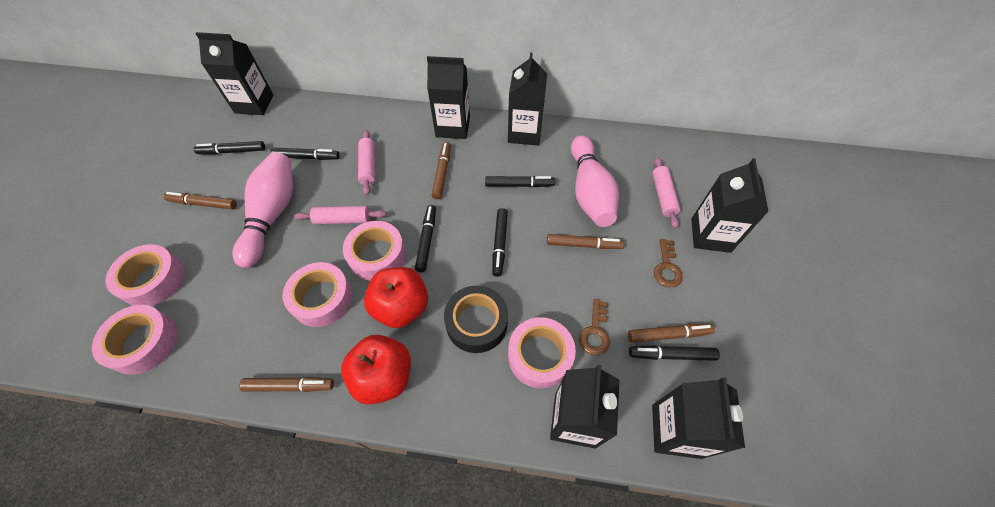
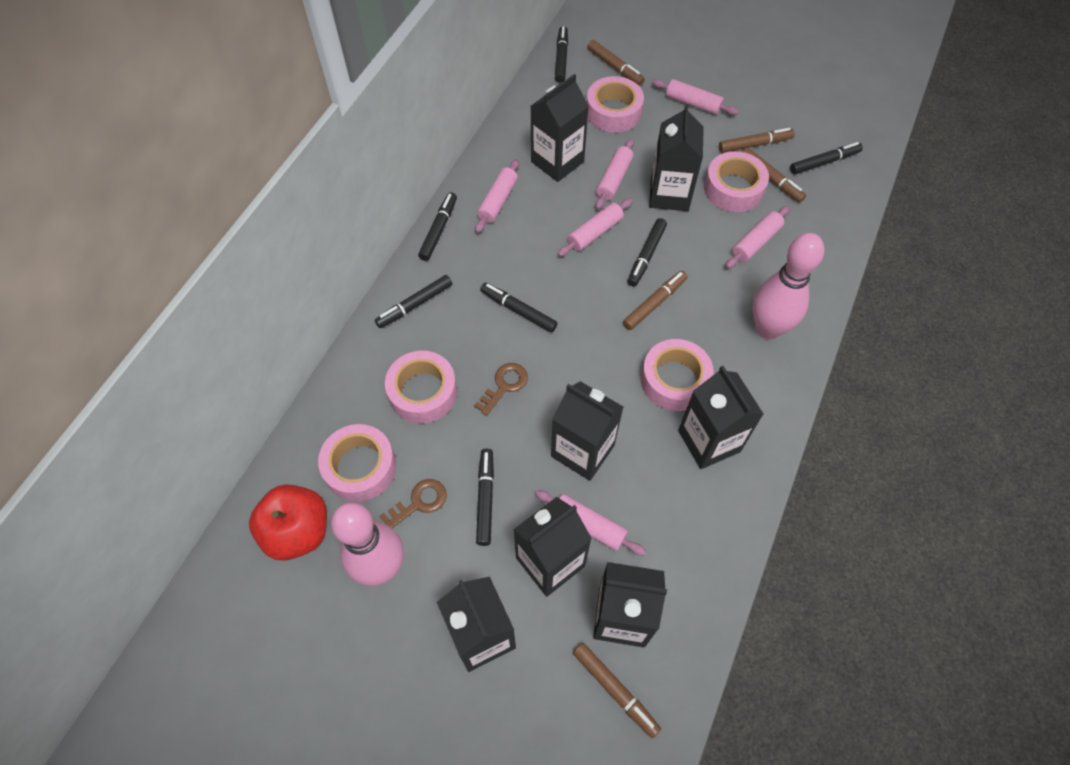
black carton: [195,32,274,115] [427,56,470,139] [508,52,547,146] [550,365,619,449] [652,377,745,459] [691,158,769,253] = 6 -> [437,577,516,672] [513,497,592,597] [531,74,589,182] [551,381,623,481] [593,562,667,647] [649,104,704,211] [678,366,764,469] = 7
black marker: [194,141,265,154] [271,148,340,160] [415,205,436,272] [485,176,555,187] [492,208,508,277] [629,345,720,361] = 6 -> [375,275,452,328] [418,192,457,261] [476,449,494,546] [480,283,558,332] [555,26,568,82] [628,218,667,287] [790,142,863,174] = 7
black tape: [444,285,508,353] = 1 -> none = 0
pink rolling pin: [294,206,386,225] [358,130,375,195] [652,157,681,229] = 3 -> [475,159,519,233] [535,490,646,556] [558,198,633,257] [595,138,634,210] [652,79,739,115] [726,206,790,269] = 6
red apple: [341,335,411,405] [364,267,428,328] = 2 -> [249,484,327,561] = 1

